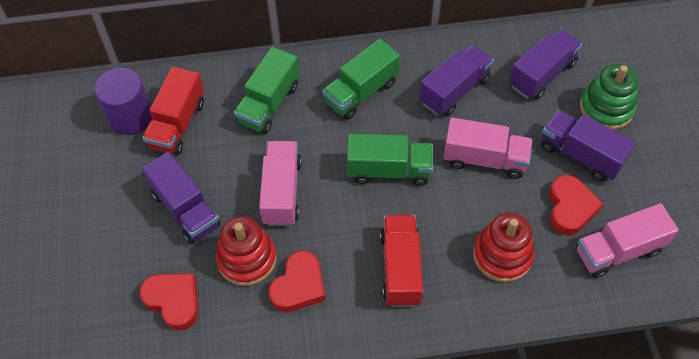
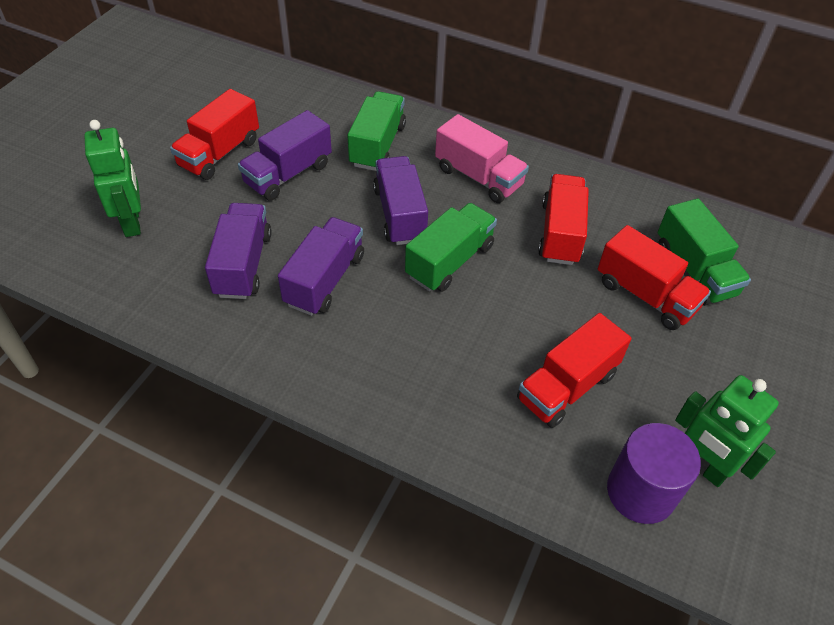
green robot: none = 0 -> [84,120,141,237] [675,375,779,487] = 2
green stacking toy: [580,64,638,130] = 1 -> none = 0
pink truck: [259,141,302,226] [443,118,533,179] [576,203,679,278] = 3 -> [435,114,529,203] = 1
red heart: [139,273,198,330] [269,251,325,312] [549,175,603,235] = 3 -> none = 0
red stacking toy: [216,216,276,286] [473,213,535,282] = 2 -> none = 0
red truck: [142,67,204,155] [380,215,423,307] = 2 -> [170,89,259,180] [517,313,631,428] [538,174,589,265] [598,225,711,330] = 4

